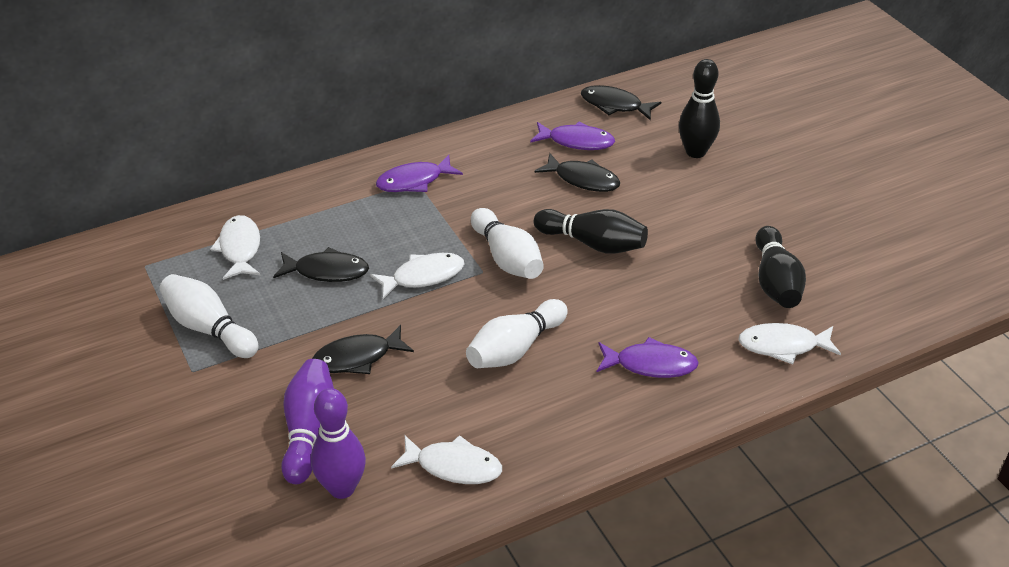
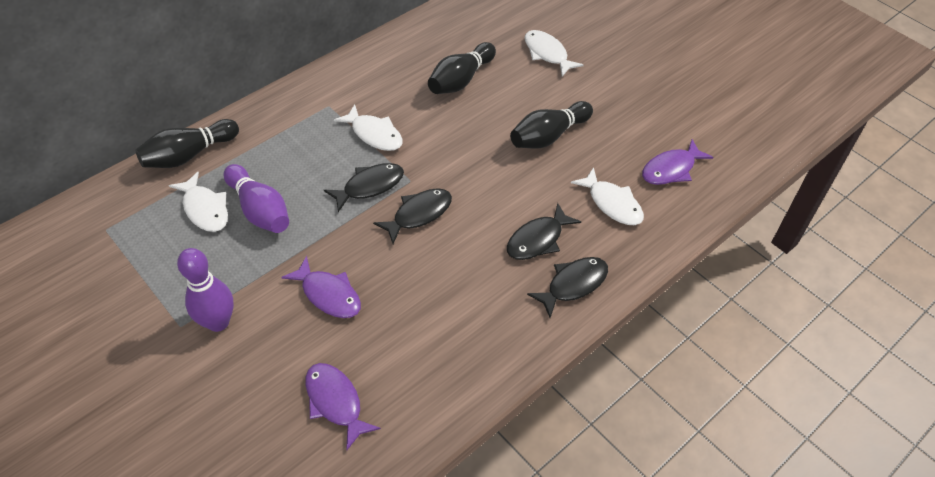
white bowling pin: [159,274,259,358] [466,299,568,368] [471,208,544,279] = 3 -> none = 0

